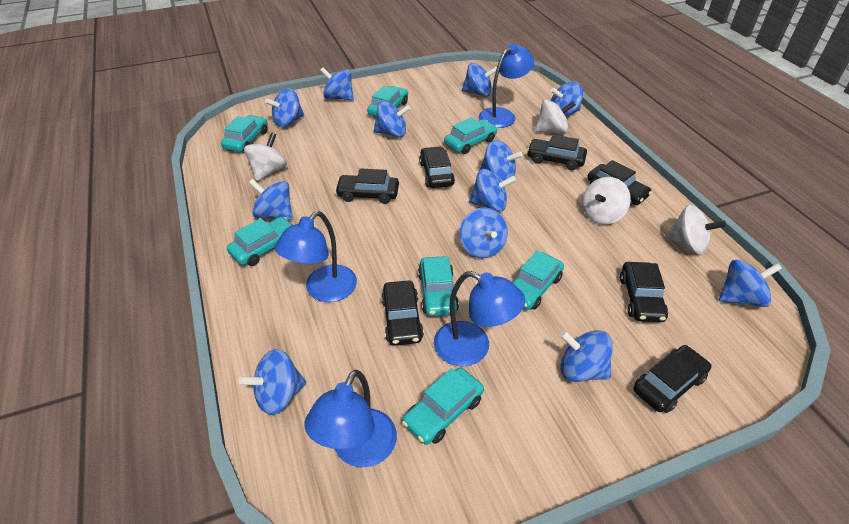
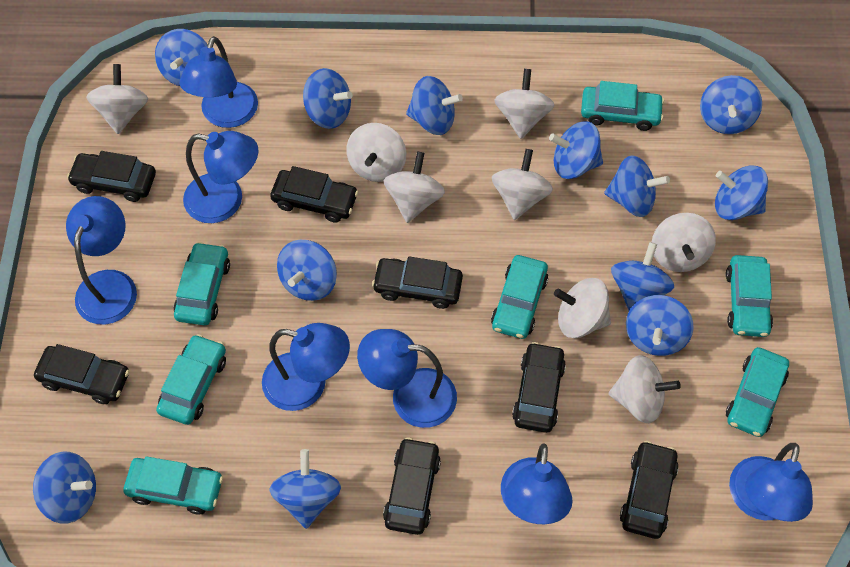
blue lamp: [275,211,357,302] [304,370,397,467] [434,271,525,367] [479,44,534,128] = 4 -> [66,196,137,325] [180,36,258,128] [183,131,258,223] [262,323,350,411] [357,329,457,428] [501,443,573,524] [729,443,813,522] = 7
white spinning top: [244,132,287,181] [535,99,576,134] [582,177,631,225] [665,205,726,254] = 4 -> [86,64,148,134] [346,123,406,182] [383,151,445,223] [492,149,553,220] [494,69,554,139] [554,278,611,338] [609,355,681,423] [652,213,716,272] = 8

